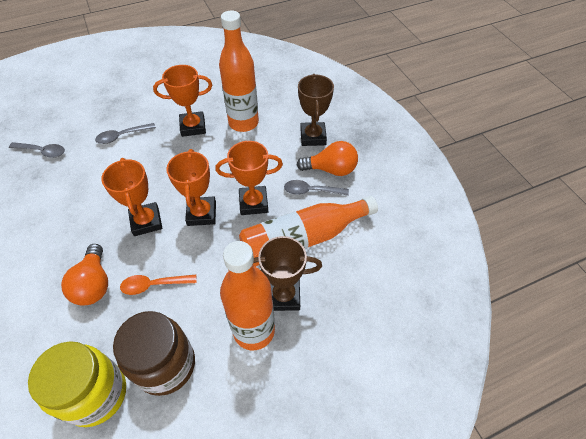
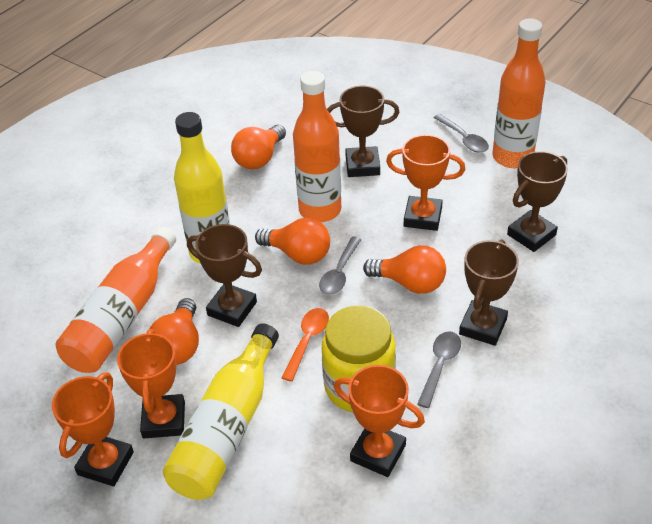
brown jar: [113,311,195,396] = 1 -> none = 0
brown trophy: [253,236,322,311] [298,74,334,146] = 2 -> [187,224,262,327] [327,86,400,177] [459,239,519,346] [507,151,568,252] = 4
orange light bulb: [61,244,108,306] [297,141,358,176] = 2 -> [150,298,199,365] [231,125,286,169] [255,218,330,265] [363,245,446,294] = 4
yellow bottle: none = 0 -> [163,323,279,500] [174,112,230,264] = 2

